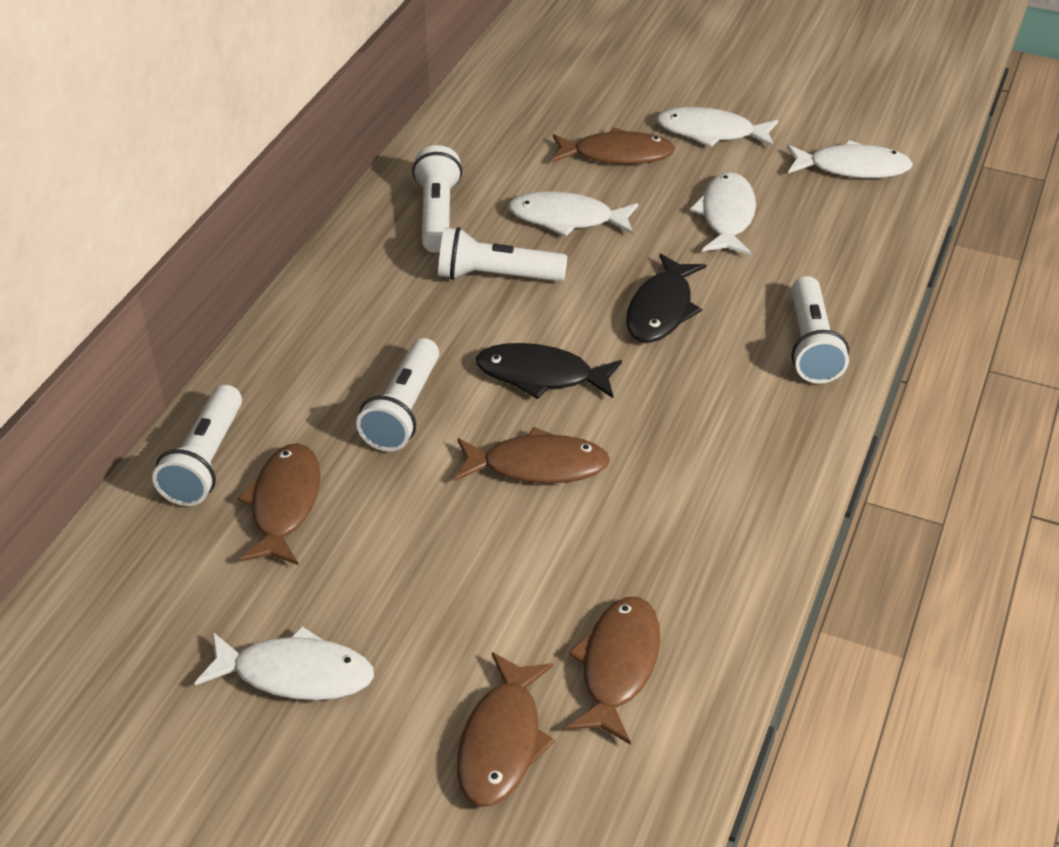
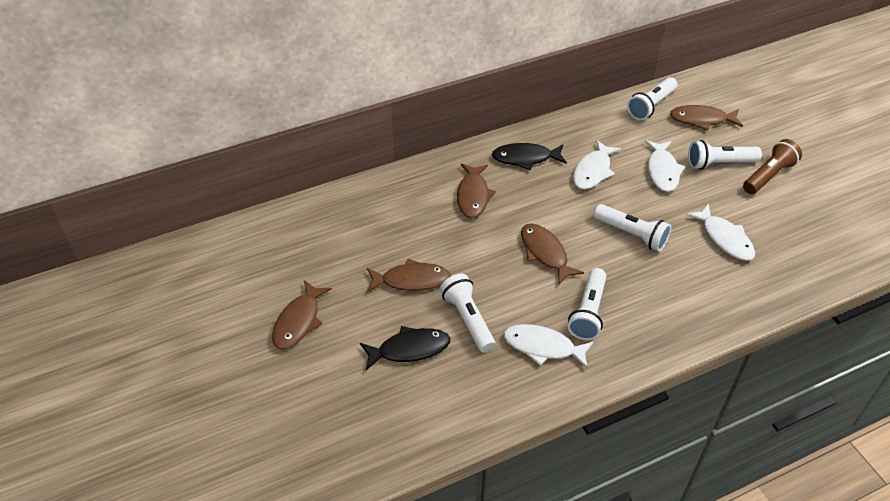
brown flashlight: none = 0 -> [743,139,802,194] = 1
white fish: [195,626,374,700] [508,191,638,236] [656,107,778,147] [690,172,756,255] [787,140,913,178] = 5 -> [503,324,594,368] [573,140,621,189] [645,140,685,192] [686,203,755,261] = 4

